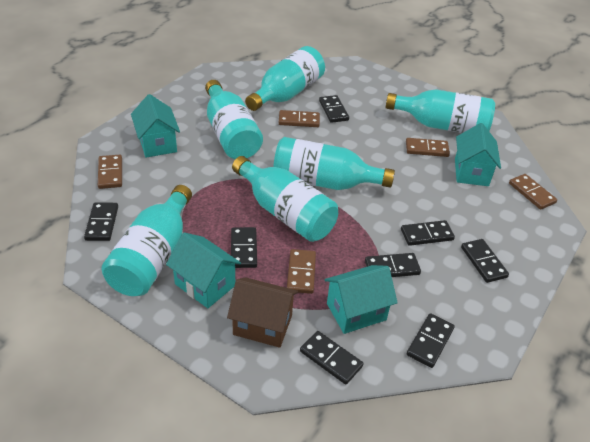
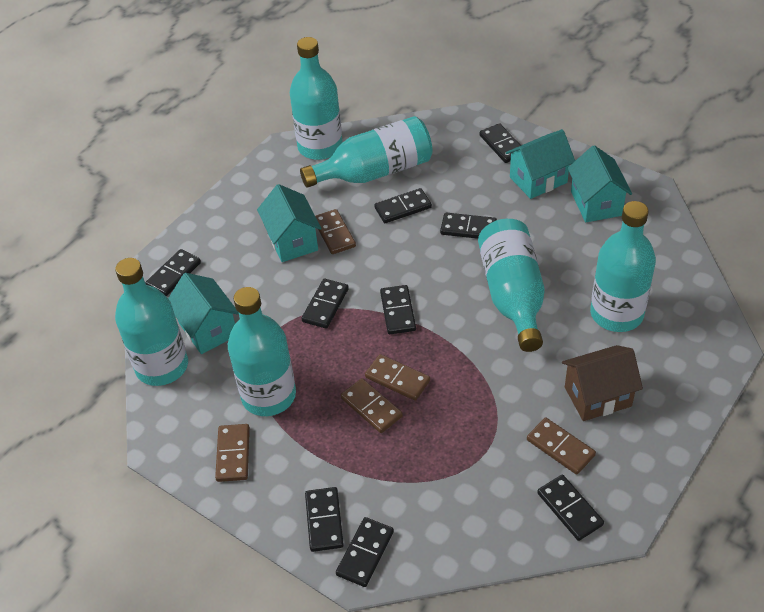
black domino: [84,202,118,241] [231,227,257,268] [300,331,363,385] [319,95,349,123] [365,253,421,277] [401,220,455,246] [407,313,455,368] [461,239,509,283] = 8 -> [145,249,201,296] [301,279,349,329] [305,487,344,552] [336,517,394,587] [374,188,432,223] [380,285,416,334] [440,213,497,239] [480,123,521,163] [537,475,604,541] = 9

